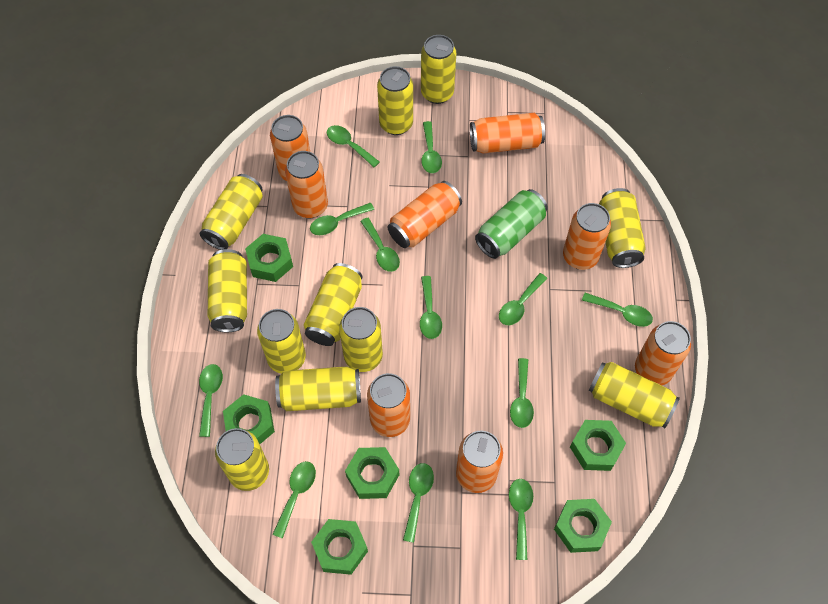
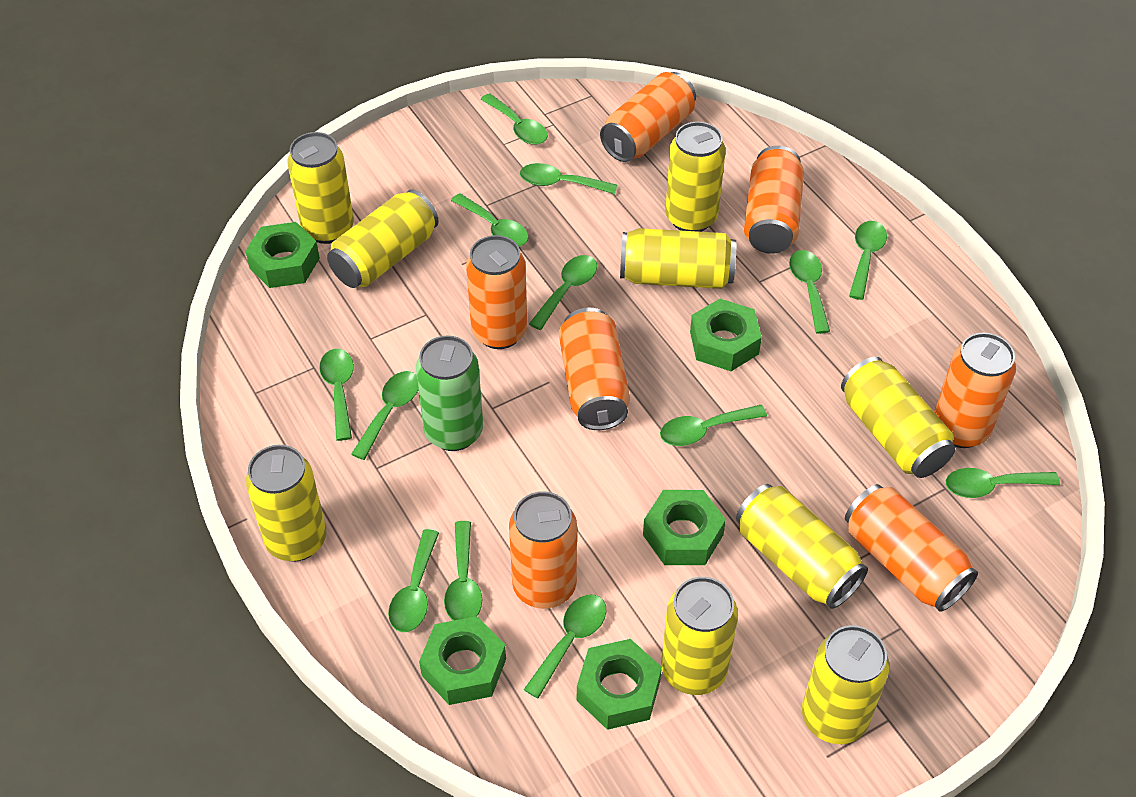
green nut: [223,394,275,444] [245,234,293,282] [311,519,368,575] [345,447,399,499] [554,499,612,553] [570,420,626,471] = 6 -> [245,222,320,288] [419,616,506,705] [577,639,662,730] [643,490,726,565] [690,299,762,371] = 5
green spoon: [199,364,223,437] [272,461,316,539] [310,203,374,235] [327,125,380,167] [360,218,400,272] [403,463,434,543] [420,276,442,339] [421,121,442,173] [499,273,548,325] [509,479,533,560] [510,358,534,428] [582,293,653,327] = 12 -> [319,349,354,441] [351,371,418,460] [388,529,439,632] [444,521,483,621] [451,193,529,247] [481,93,548,145] [520,163,617,194] [524,595,607,698] [529,255,597,330] [660,405,767,446] [789,250,830,334] [849,221,887,300] [946,468,1060,498] = 13
orange can: [270,115,310,181] [285,151,328,218] [367,373,410,437] [388,181,462,248] [456,430,503,493] [470,113,545,154] [563,203,611,270] [635,321,691,385] = 8 -> [466,235,528,349] [509,491,577,609] [559,307,630,430] [600,72,696,162] [744,146,804,254] [845,484,978,612] [934,333,1016,448] = 7
yellow can: [200,174,263,250] [208,249,247,332] [215,428,269,491] [257,309,306,374] [275,366,361,411] [304,263,363,346] [339,307,383,372] [377,66,413,135] [421,35,456,104] [589,362,680,428] [599,188,646,268] = 11 -> [246,445,326,562] [287,132,354,244] [327,189,439,288] [620,228,736,289] [661,577,738,695] [665,122,726,232] [736,484,868,609] [802,625,889,744] [841,357,955,478] = 9

